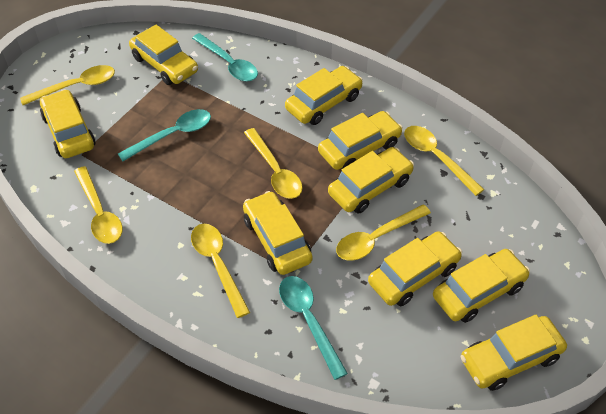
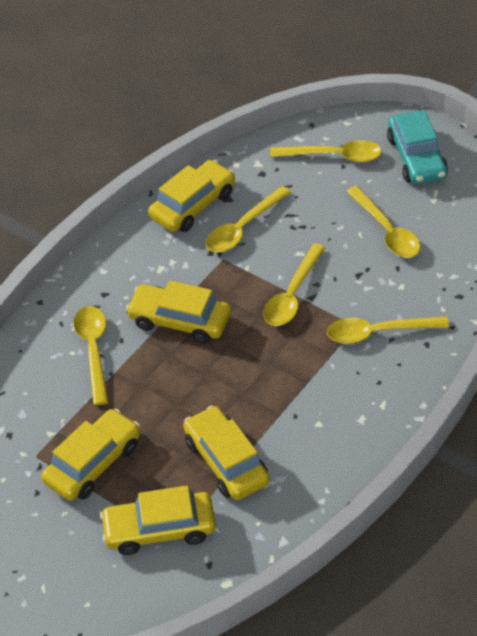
turquoise car: none = 0 -> [387,110,448,185] = 1
turquoise spoon: [118,109,211,161] [192,33,258,82] [279,276,348,380] = 3 -> none = 0
yellow car: [40,89,96,158] [129,25,198,85] [243,191,313,275] [285,66,363,125] [318,111,403,170] [328,147,414,213] [368,231,462,306] [433,249,530,323] [460,314,567,391] = 9 -> [41,409,140,501] [100,485,216,555] [126,281,231,344] [148,160,235,232] [183,405,270,500] = 5

